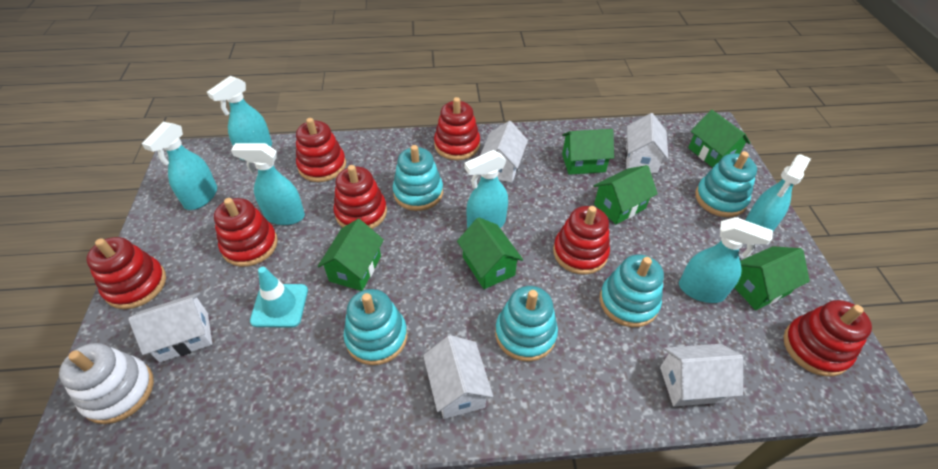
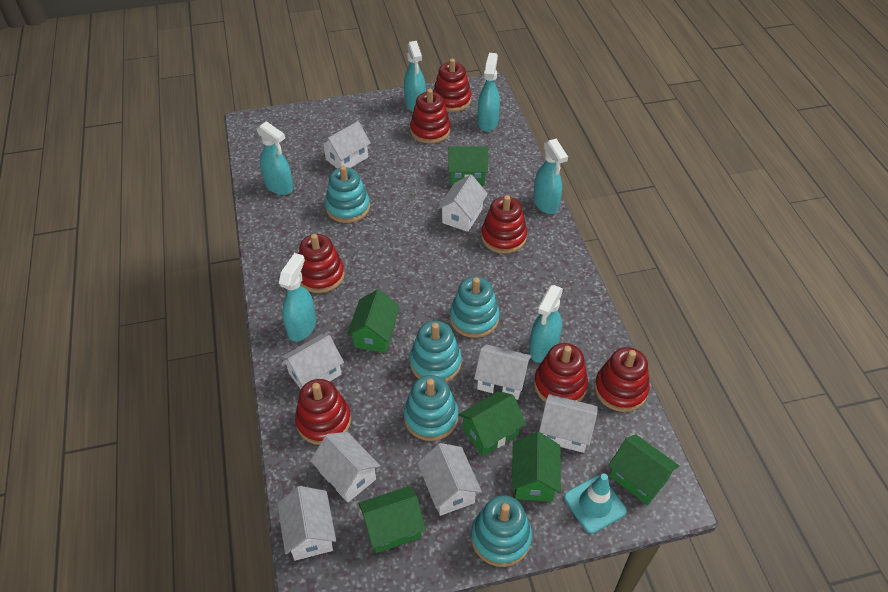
white house: [128,293,212,363] [423,335,493,419] [480,121,528,183] [625,113,669,173] [660,344,743,407] = 5 -> [277,486,336,561] [280,334,344,389] [310,432,380,503] [320,121,371,169] [417,443,482,516] [438,175,488,232] [474,344,532,400] [539,394,598,453] = 8
white stacking toy: [59,343,154,424] = 1 -> none = 0

